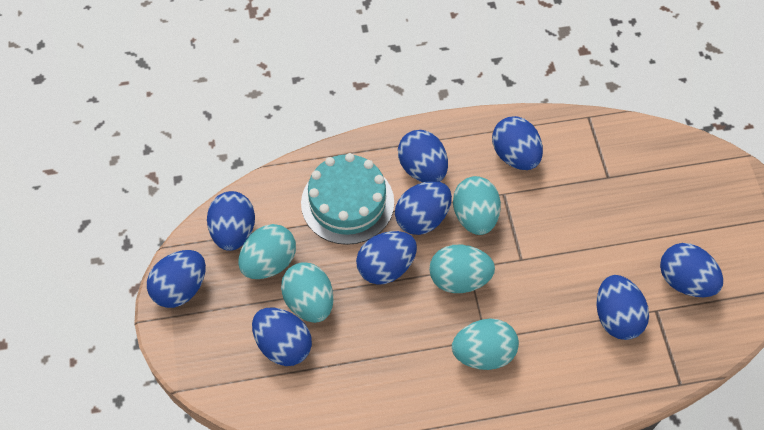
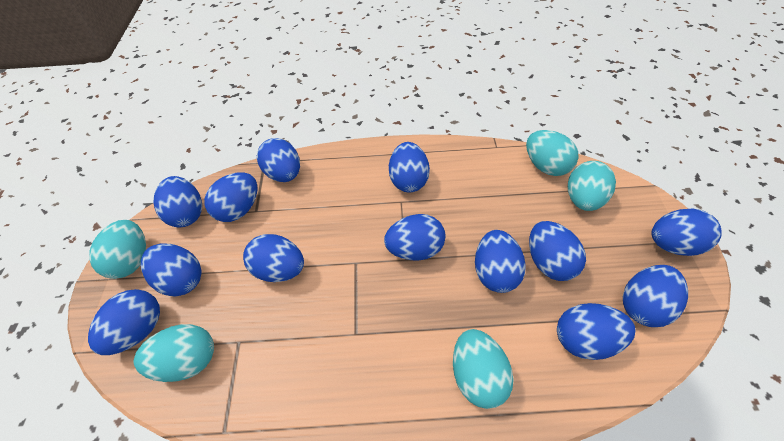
blue egg: [147,250,206,308] [207,191,255,251] [252,307,312,366] [356,231,417,285] [395,181,452,235] [398,130,448,182] [492,116,543,170] [596,275,649,340] [660,243,723,297] = 9 -> [88,289,160,355] [141,244,202,296] [154,176,202,227] [204,172,257,222] [243,234,304,282] [257,138,300,182] [384,214,446,261] [389,142,430,192] [475,230,526,293] [529,221,586,281] [557,303,635,360] [623,265,688,327] [652,209,722,256] = 13
turquoise cake: [301,153,394,245] = 1 -> none = 0

